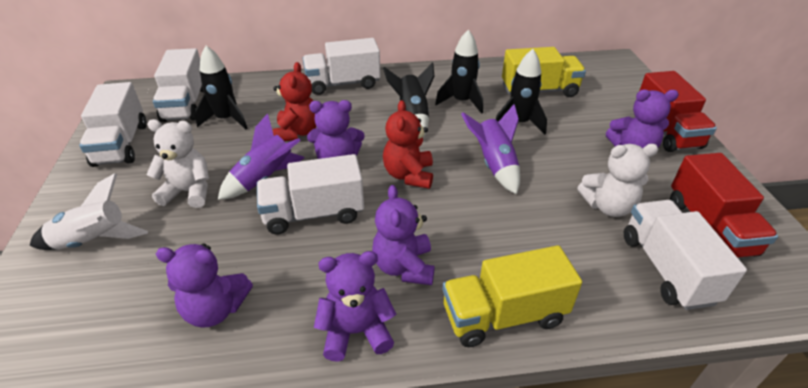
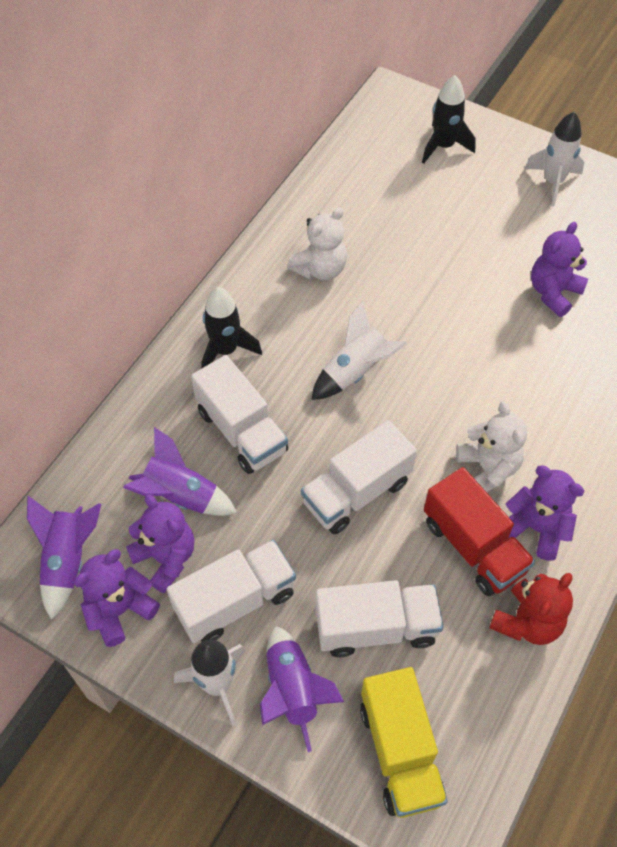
black rocket: [195,46,247,130] [383,63,435,138] [435,29,483,114] [496,49,547,134] = 4 -> [202,287,262,368] [422,75,476,164] = 2
purple rocket: [218,114,305,200] [461,104,520,194] = 2 -> [27,496,101,620] [123,427,237,516] [260,626,344,752] = 3
purple teddy bear: [156,244,253,328] [307,100,364,159] [314,251,396,362] [372,185,435,285] [606,89,679,148] = 5 -> [74,549,160,647] [126,494,195,593] [506,466,585,561] [531,222,588,317] = 4
red teddy bear: [273,62,316,141] [383,100,433,189] = 2 -> [489,573,573,645] = 1
red truck: [639,71,717,152] [670,153,778,258] = 2 -> [424,467,535,596] = 1
white rocket: [30,173,148,250] = 1 -> [174,640,246,726] [311,301,407,400] [525,112,584,207] = 3
white truck: [79,82,147,167] [153,48,204,122] [257,154,364,235] [302,38,381,95] [624,200,747,310] = 5 -> [167,540,296,643] [191,355,288,474] [301,420,417,534] [316,580,443,657] = 4
yellow truck: [442,245,582,347] [502,47,586,97] = 2 -> [360,667,448,818] = 1

